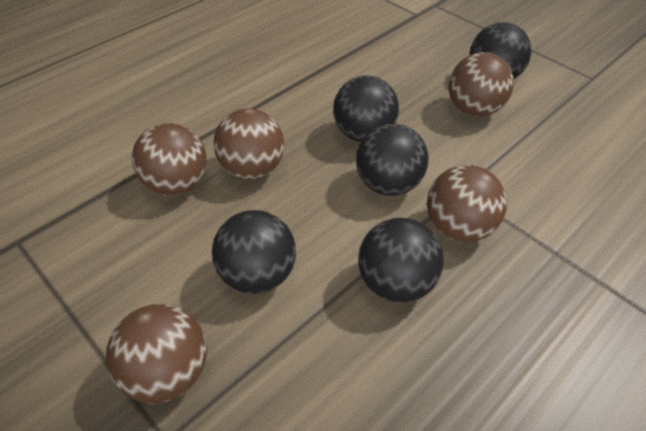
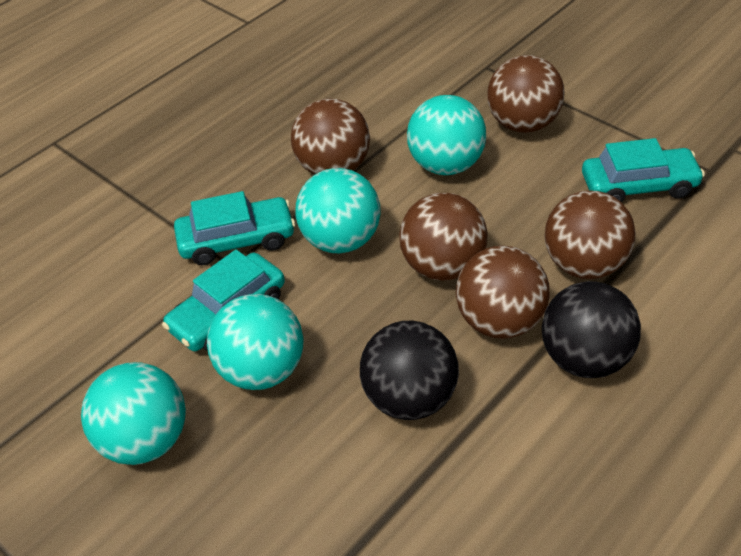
black ball: [212,210,296,294] [333,75,399,142] [356,123,429,196] [358,218,444,303] [470,22,531,79] = 5 -> [360,321,459,420] [542,281,641,378] = 2
turquoise ball: none = 0 -> [81,362,186,465] [207,294,304,390] [296,168,381,253] [407,95,486,175] = 4
turquoise car: none = 0 -> [162,250,285,351] [174,191,295,265] [582,138,705,202] = 3

